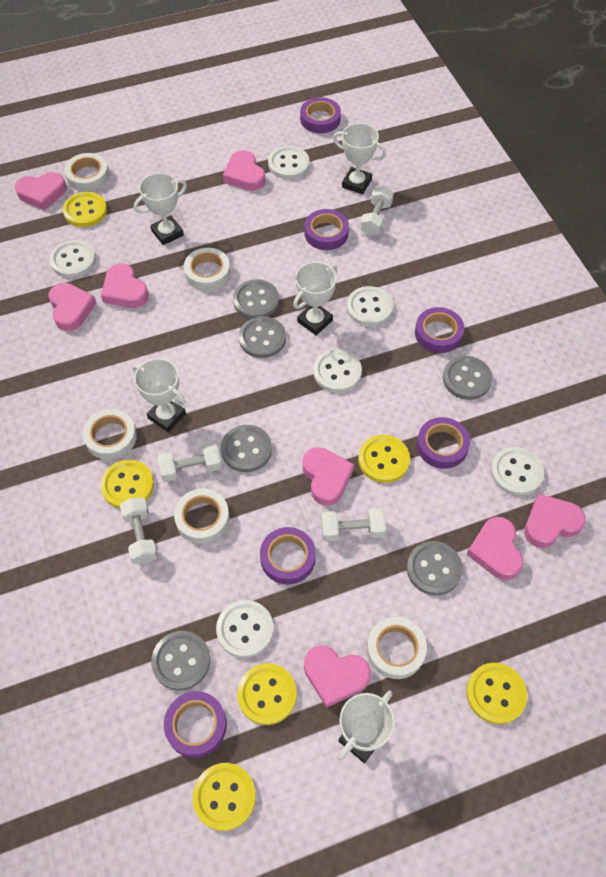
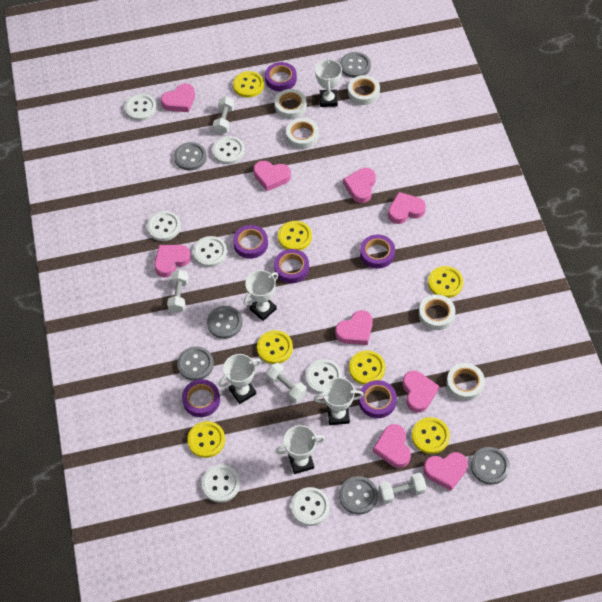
pink heart: [15,172,67,210] [48,283,96,331] [101,264,149,308] [223,150,265,191] [303,447,354,506] [304,645,371,708] [467,517,523,580] [524,494,586,548] = 8 -> [154,245,191,277] [161,84,195,112] [253,161,291,191] [335,310,373,345] [343,168,376,203] [373,424,411,468] [388,192,426,224] [402,371,439,413] [424,452,468,491] = 9
white button: [50,240,96,278] [216,600,274,658] [268,146,309,179] [313,349,362,393] [347,286,393,326] [491,447,544,496] = 6 -> [125,94,157,121] [147,211,181,241] [193,236,227,267] [201,465,240,503] [212,136,245,164] [291,487,330,526] [305,359,342,394] = 7
yellow button: [63,192,107,227] [100,460,154,509] [193,763,256,831] [237,663,297,725] [358,435,410,483] [466,663,527,725] = 6 -> [187,421,225,458] [233,71,264,98] [257,330,293,364] [278,221,312,251] [349,350,385,385] [412,417,450,454] [428,266,463,298] = 7

